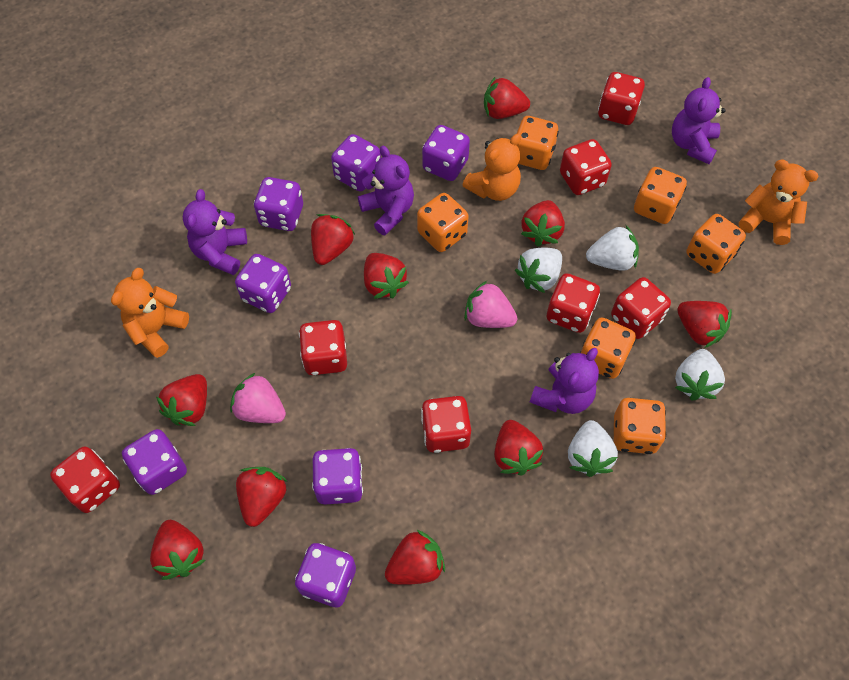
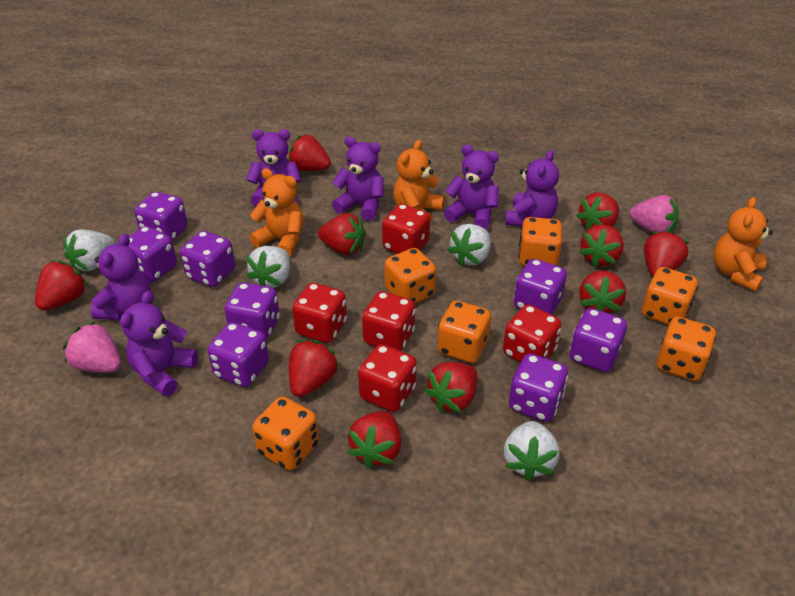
purple dice: [122,429,187,495] [235,254,291,313] [254,177,303,231] [295,543,356,607] [312,448,363,504] [331,134,381,191] [422,125,470,181] = 7 -> [128,226,177,282] [134,192,188,242] [180,231,235,287] [208,322,269,387] [225,282,280,340] [509,354,568,422] [514,259,567,315] [569,308,627,372] = 8
purple teddy bear: [183,189,247,275] [358,146,414,235] [530,348,599,414] [672,77,726,164] = 4 -> [91,234,151,320] [120,291,198,396] [246,129,301,206] [332,137,384,221] [444,145,499,229] [505,150,559,226] = 6
red dice: [50,446,120,513] [299,320,347,375] [421,396,471,453] [547,273,600,333] [560,139,612,195] [598,72,645,125] [611,277,671,339] = 7 -> [292,283,347,343] [358,344,417,412] [362,291,415,351] [382,204,430,254] [503,305,562,362] = 5

